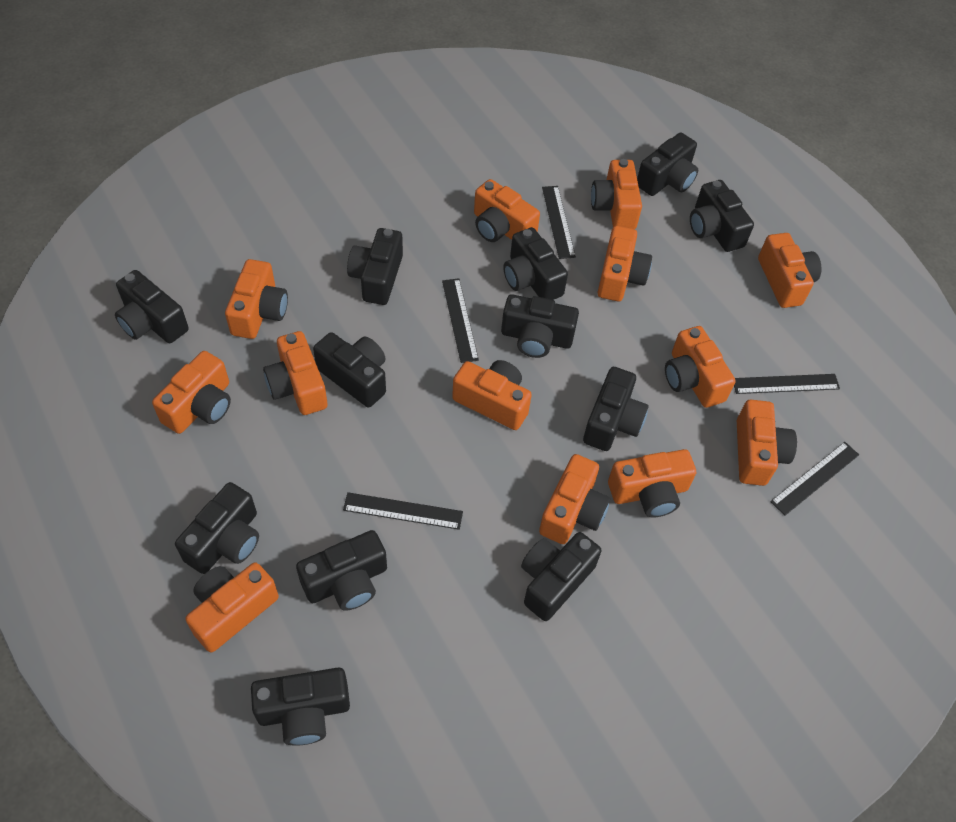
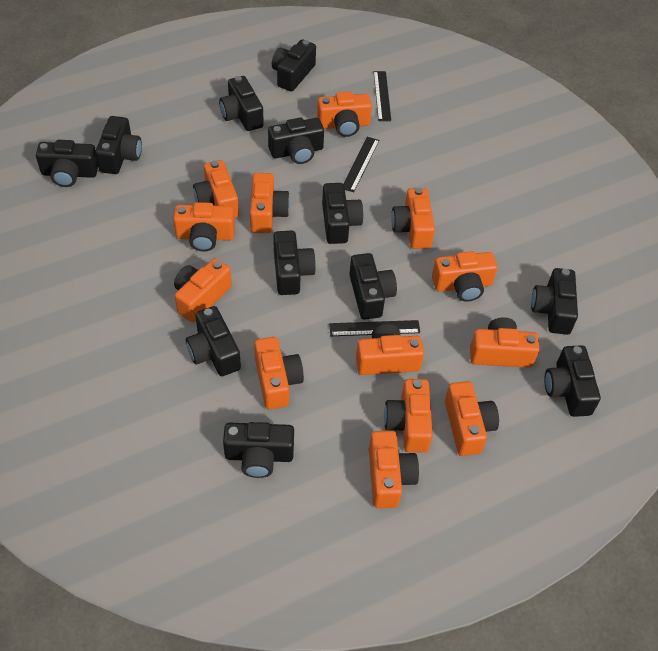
black ruler: [343,492,463,530] [442,278,479,363] [542,186,576,259] [734,374,840,394] [770,442,859,516] = 5 -> [329,320,420,336] [343,137,379,192] [374,71,391,121] = 3

